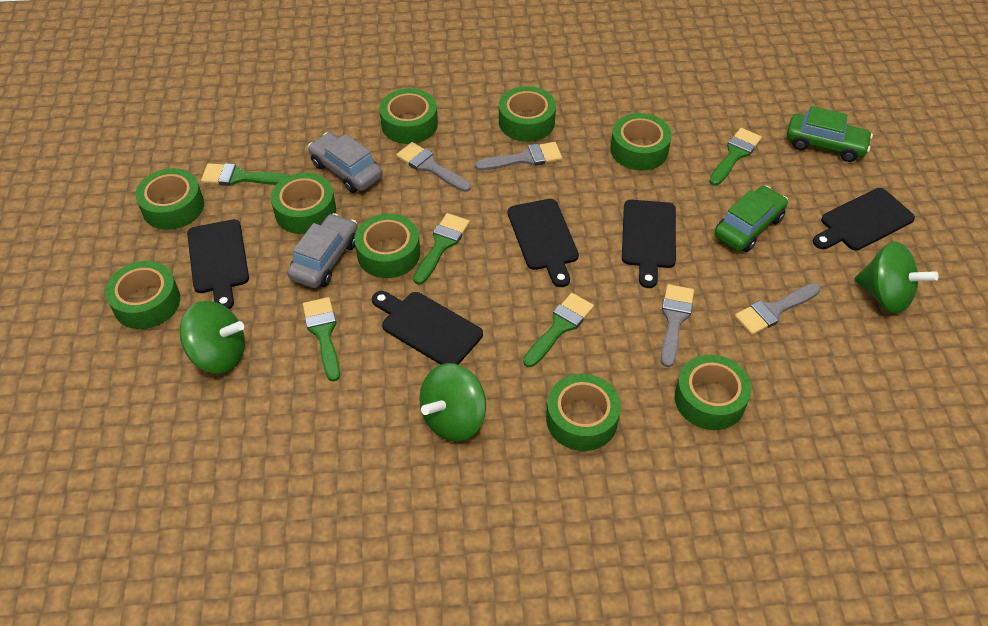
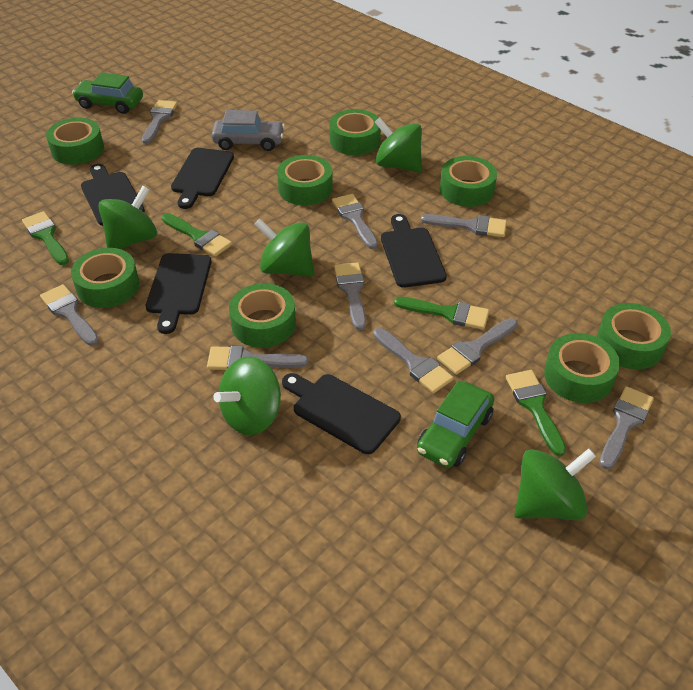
green brush: [201,163,290,186] [303,297,340,382] [413,213,470,285] [523,293,594,367] [709,128,762,186] = 5 -> [22,211,69,265] [162,213,232,257] [394,297,489,330] [506,370,566,456] = 4
green spinning top: [179,301,245,374] [419,363,486,442] [855,242,939,314] = 3 -> [98,186,157,249] [214,357,281,435] [254,219,314,277] [375,117,422,172] [515,448,596,520] = 5
green tape: [105,261,180,329] [135,168,204,230] [271,172,336,234] [355,213,420,278] [379,88,438,144] [499,86,556,142] [546,374,621,451] [611,113,672,171] [675,355,752,430] = 9 -> [46,118,104,165] [71,248,139,308] [229,283,296,348] [277,155,333,206] [330,109,381,155] [440,156,497,207] [544,333,620,403] [596,303,671,369] = 8
grey brush: [396,142,471,192] [475,142,562,170] [661,284,694,368] [735,283,821,335] = 4 -> [40,284,99,346] [142,100,178,144] [207,346,309,370] [332,194,378,249] [334,262,366,331] [373,328,454,393] [421,214,507,237] [437,318,518,375] [599,386,654,470] = 9
grey car: [287,213,358,288] [308,132,383,193] = 2 -> [212,110,285,151] = 1

